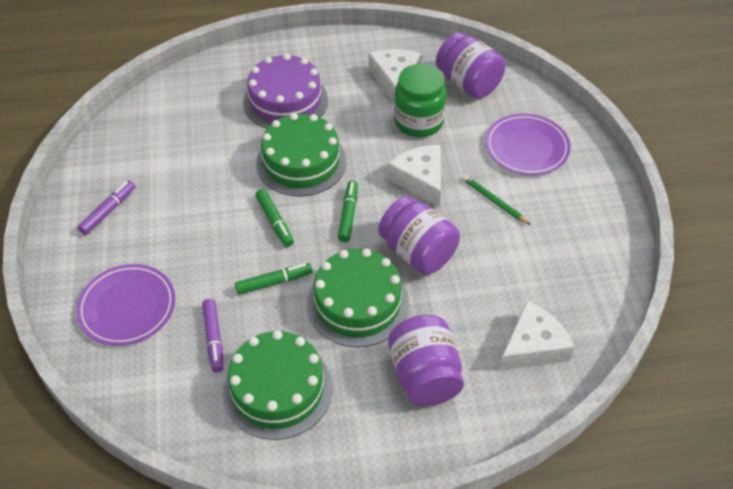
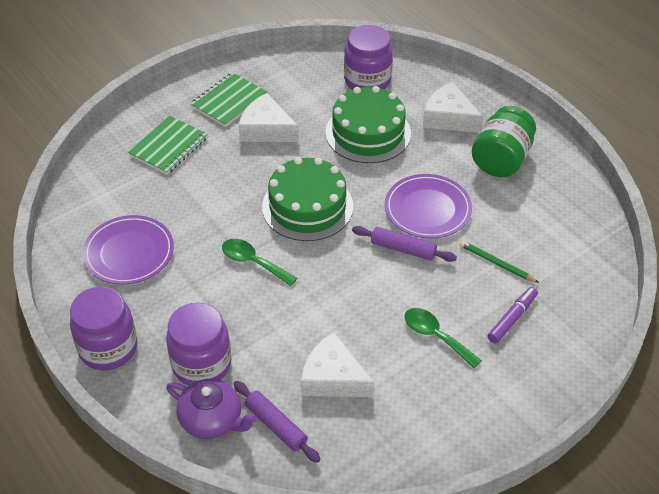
green cake: [223,330,332,440] [256,113,346,196] [307,249,409,347] = 3 -> [262,157,353,241] [325,86,411,163] = 2
green marker: [235,263,313,295] [255,189,294,247] [338,180,358,242] = 3 -> none = 0
green notebook: none = 0 -> [128,116,207,174] [190,72,267,127] = 2
green spoon: none = 0 -> [222,239,297,286] [404,308,482,368] = 2
purple cake: [243,53,328,129] = 1 -> none = 0
purple marker: [78,180,135,235] [202,299,224,373] = 2 -> [488,287,538,343] = 1
purple rolling pin: none = 0 -> [233,381,321,463] [352,226,457,262] = 2
purple teapot: none = 0 -> [166,379,257,439] = 1

